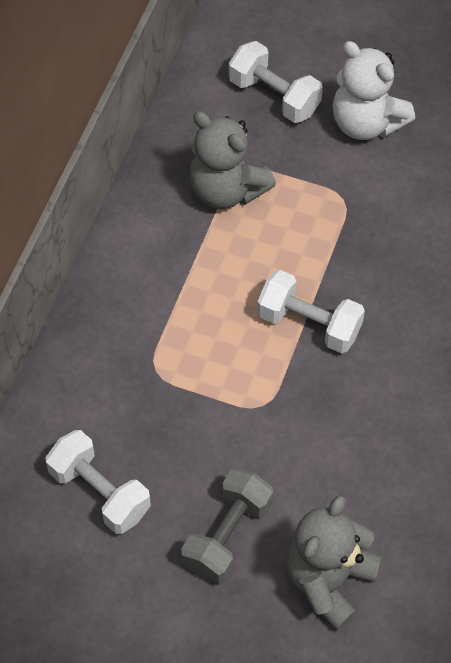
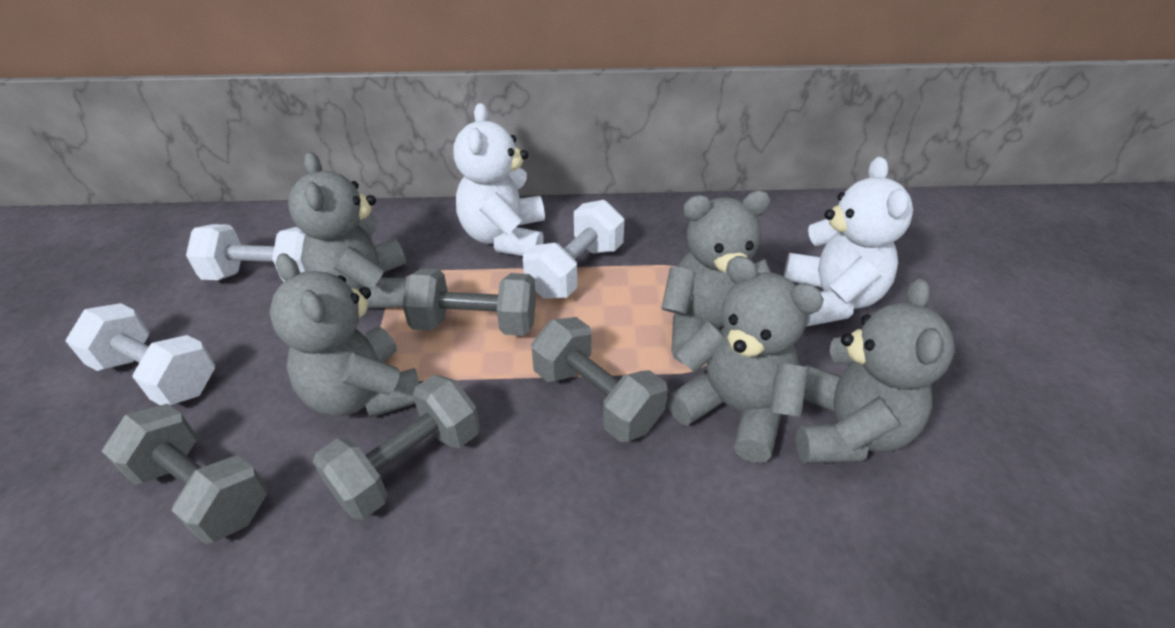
grey dumbbell: [181,468,273,584] = 1 -> [102,404,268,544] [313,375,480,520] [402,269,536,336] [531,317,668,442] = 4
grey teddy bear: [189,112,276,209] [286,495,382,631] = 2 -> [269,253,420,418] [288,152,406,309] [661,191,771,363] [667,256,824,463] [796,278,954,464] = 5
white teddy bear: [333,41,415,140] = 1 -> [454,103,545,256] [784,157,913,327] = 2

